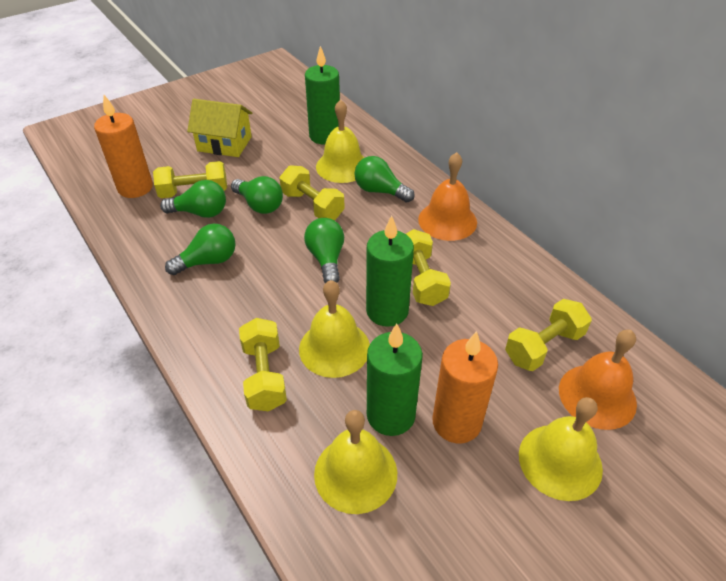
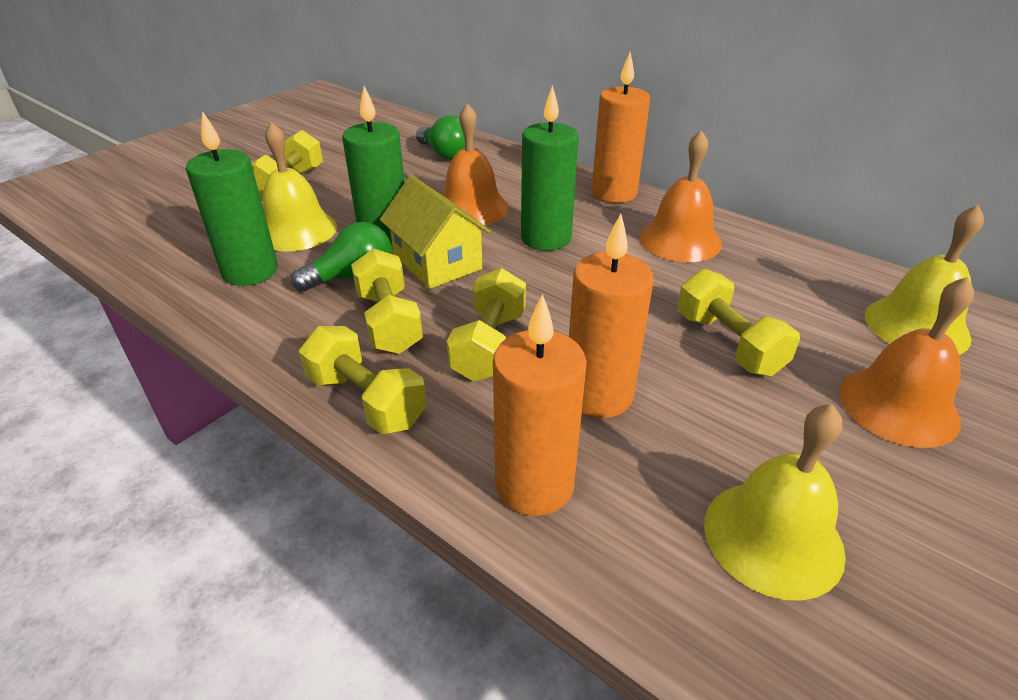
green light bulb: [160,180,226,218] [165,223,236,275] [231,176,283,214] [304,218,344,283] [355,156,415,202] = 5 -> [291,222,392,291] [416,115,465,160] = 2
orange bell: [418,152,477,241] [559,330,637,430] = 2 -> [443,103,509,226] [640,130,722,262] [839,277,974,448] = 3
orange candle: [94,95,153,198] [433,331,498,444] = 2 -> [493,294,587,516] [569,214,654,418] [592,52,650,203] = 3
yellow bell: [299,280,370,378] [314,410,397,514] [316,99,364,183] [519,397,603,501] = 4 -> [263,122,337,252] [704,404,846,601] [865,205,984,355] = 3

